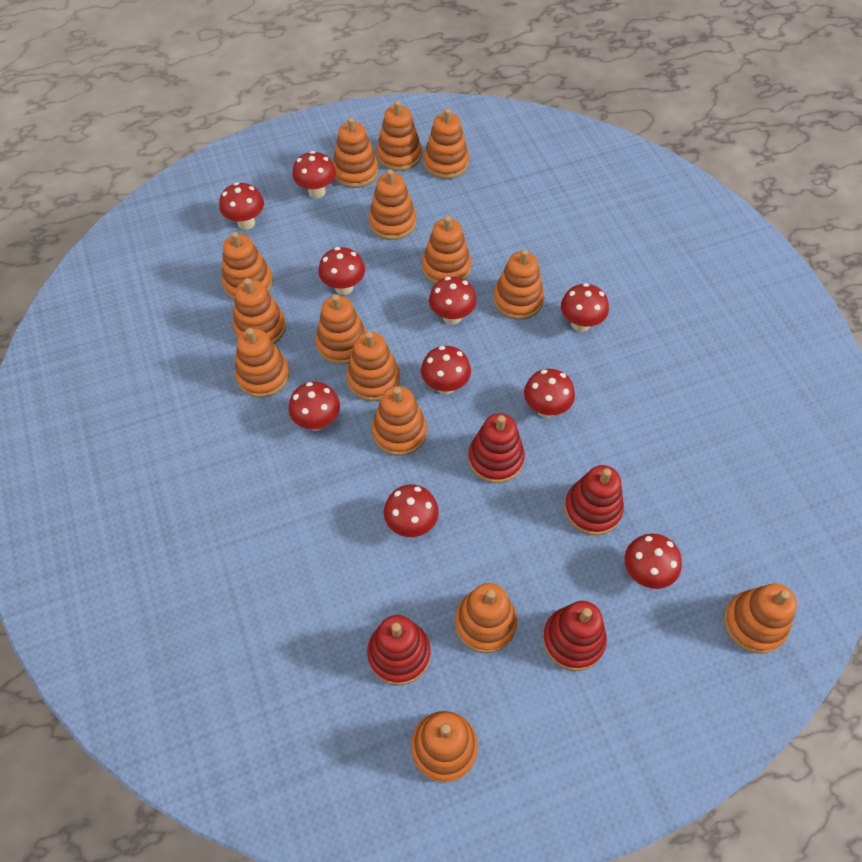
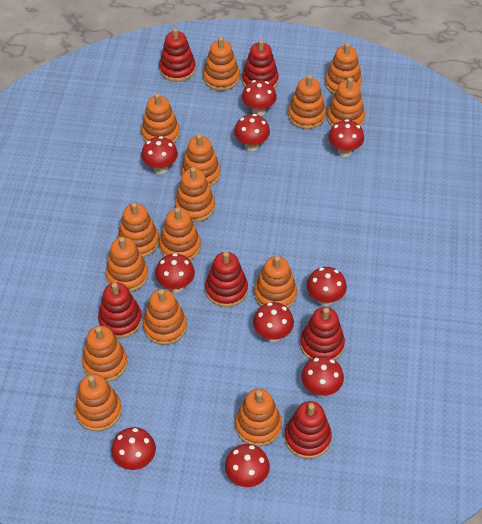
red stacking toy: [367,615,431,685] [468,413,525,483] [543,601,607,671] [564,465,624,535] = 4 -> [98,282,142,338] [159,28,196,82] [205,252,248,307] [242,39,279,88] [285,401,332,459] [300,307,345,360] = 6

